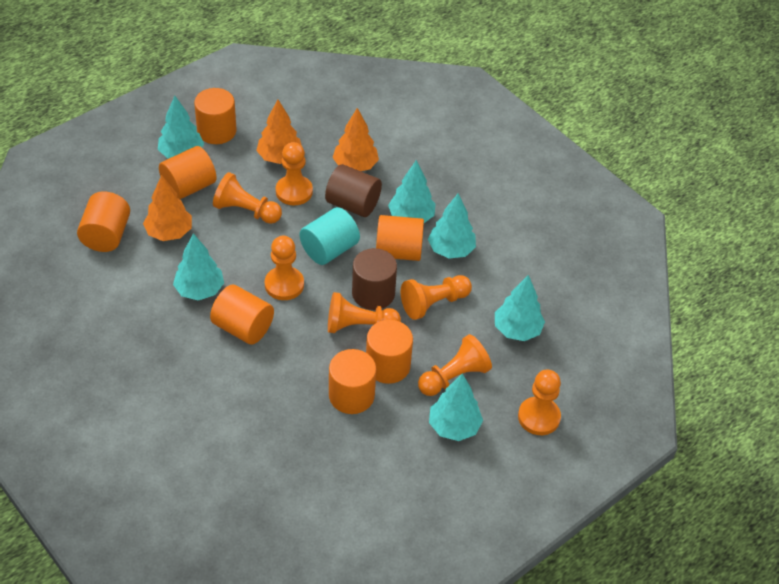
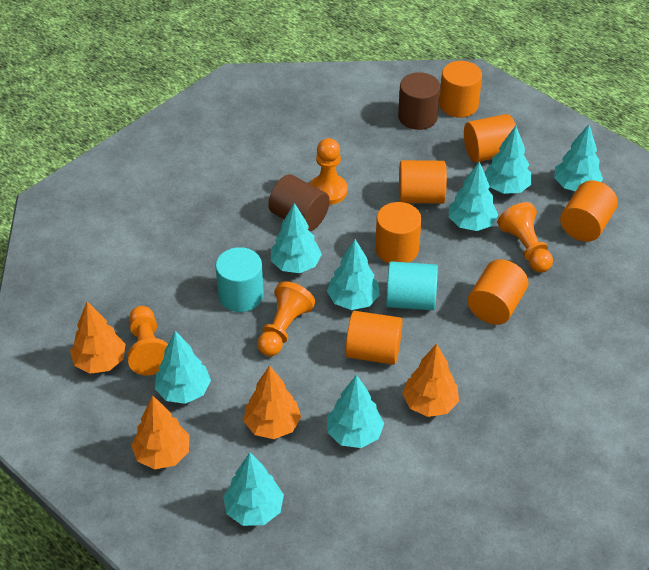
orange pawn: [213,172,282,224] [265,236,304,300] [276,142,313,205] [328,292,401,333] [401,275,472,320] [418,334,492,396] [518,370,561,435] = 7 -> [127,306,168,376] [257,281,315,356] [310,138,348,205] [498,202,553,273] = 4
orange tree: [143,175,192,241] [256,100,302,164] [332,108,379,171] = 3 -> [70,301,126,374] [131,395,190,469] [244,365,301,439] [402,344,459,417] = 4
turquoise cylinder: [300,207,360,265] = 1 -> [215,247,264,312] [386,261,438,310] = 2
turquoise tree: [158,96,204,159] [173,233,224,300] [388,160,436,223] [428,193,476,259] [429,374,483,441] [495,275,545,341] = 6 -> [155,331,211,404] [223,452,284,526] [271,203,322,273] [327,239,380,310] [327,375,384,448] [449,161,498,231] [485,126,532,194] [554,124,603,191] = 8

